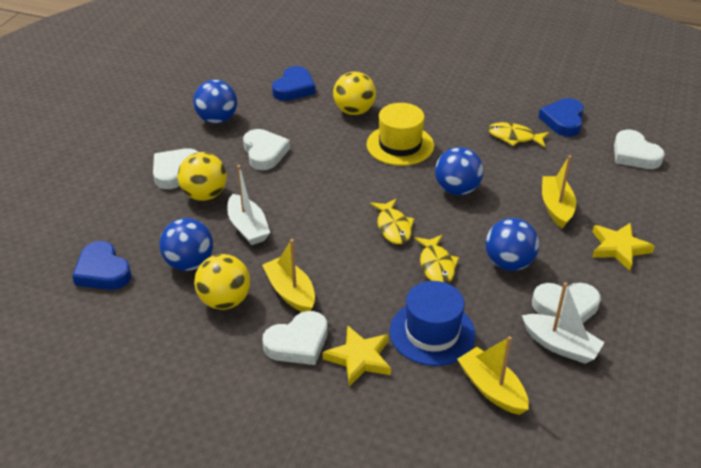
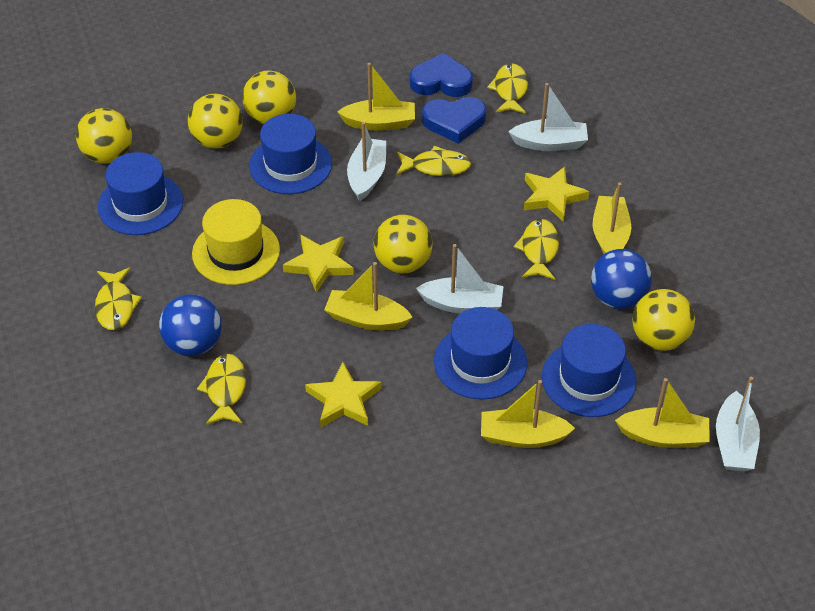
blue ball: [159,218,213,271] [193,80,237,124] [435,147,484,195] [485,218,539,271] = 4 -> [159,294,222,356] [591,249,652,309] = 2
blue hat: [389,281,476,366] = 1 -> [98,152,183,235] [249,114,332,194] [434,307,527,400] [542,324,637,417] = 4
blue heart: [72,241,131,290] [272,66,316,101] [539,98,584,137] = 3 -> [410,53,473,97] [422,97,486,144] = 2
white boat: [227,165,270,245] [522,282,605,364] = 2 -> [347,122,386,201] [416,244,503,314] [508,83,588,151] [716,377,760,471] = 4
white heart: [153,148,198,189] [243,129,290,170] [262,311,328,365] [532,283,601,323] [614,130,665,169] = 5 -> none = 0
yellow ball: [178,152,227,201] [194,254,250,310] [333,71,376,115] = 3 -> [76,108,132,164] [188,94,243,149] [242,71,296,124] [374,215,433,274] [632,289,695,351] = 5
yellow boat: [262,239,315,312] [457,336,529,415] [542,155,576,228] = 3 -> [324,262,412,331] [337,63,415,131] [481,380,575,448] [593,182,632,254] [615,378,710,448] = 5
yellow fish: [370,199,414,244] [414,235,459,283] [488,122,549,147] = 3 -> [95,268,142,330] [197,354,246,425] [396,146,471,176] [487,63,528,114] [514,219,559,280] = 5
yellow star: [323,325,391,387] [592,223,655,271] = 2 -> [283,235,354,293] [305,362,381,427] [524,167,589,222] = 3

